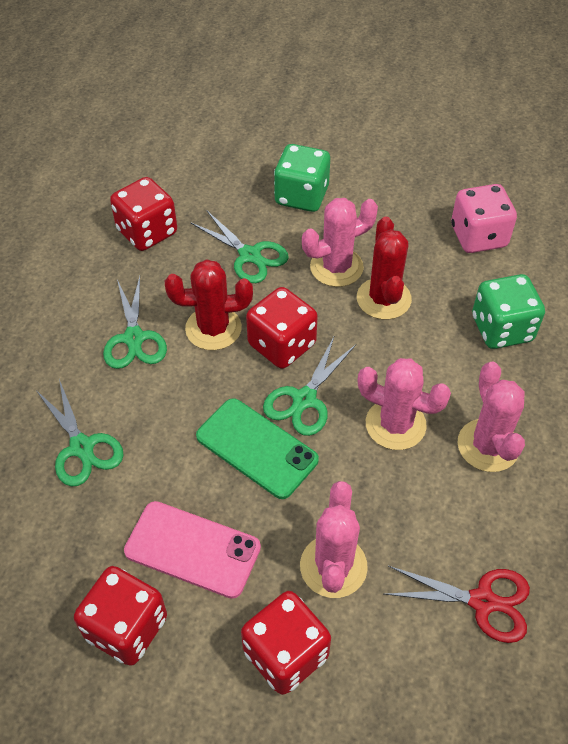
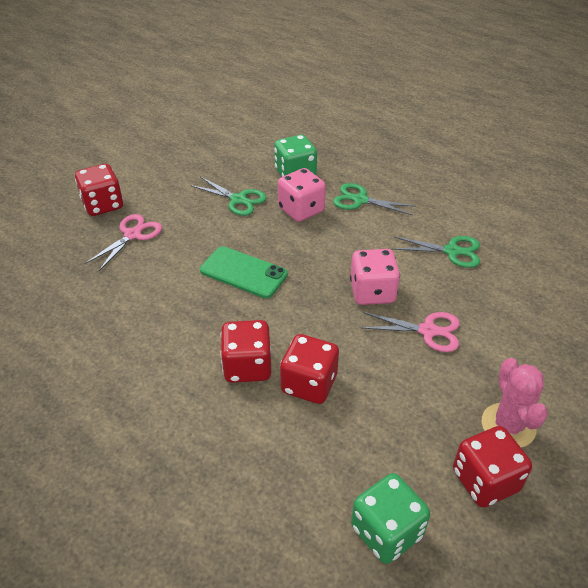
green scissors: [35,379,124,486] [103,276,167,369] [190,211,289,283] [263,335,356,436] = 4 -> [190,177,267,216] [333,183,416,216] [392,236,480,268] = 3
pink cactus: [300,481,368,598] [302,198,378,287] [358,358,451,450] [458,362,525,472] = 4 -> [482,358,548,447] = 1
pink dice: [451,184,517,253] = 1 -> [278,168,326,222] [350,249,400,305] = 2
pink phone: [124,501,261,599] = 1 -> none = 0
pink scissors: none = 0 -> [85,214,162,271] [360,312,460,352] = 2
red cactus: [165,260,253,350] [357,217,412,320] = 2 -> none = 0
red scissors: [385,566,530,643] = 1 -> none = 0

